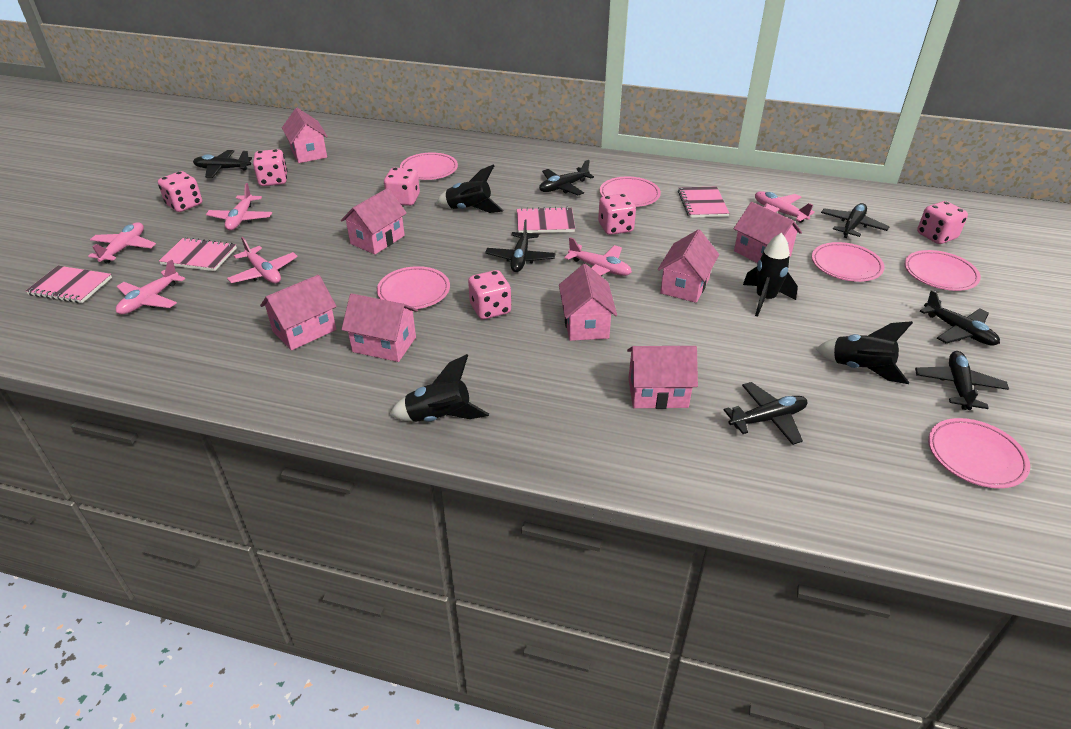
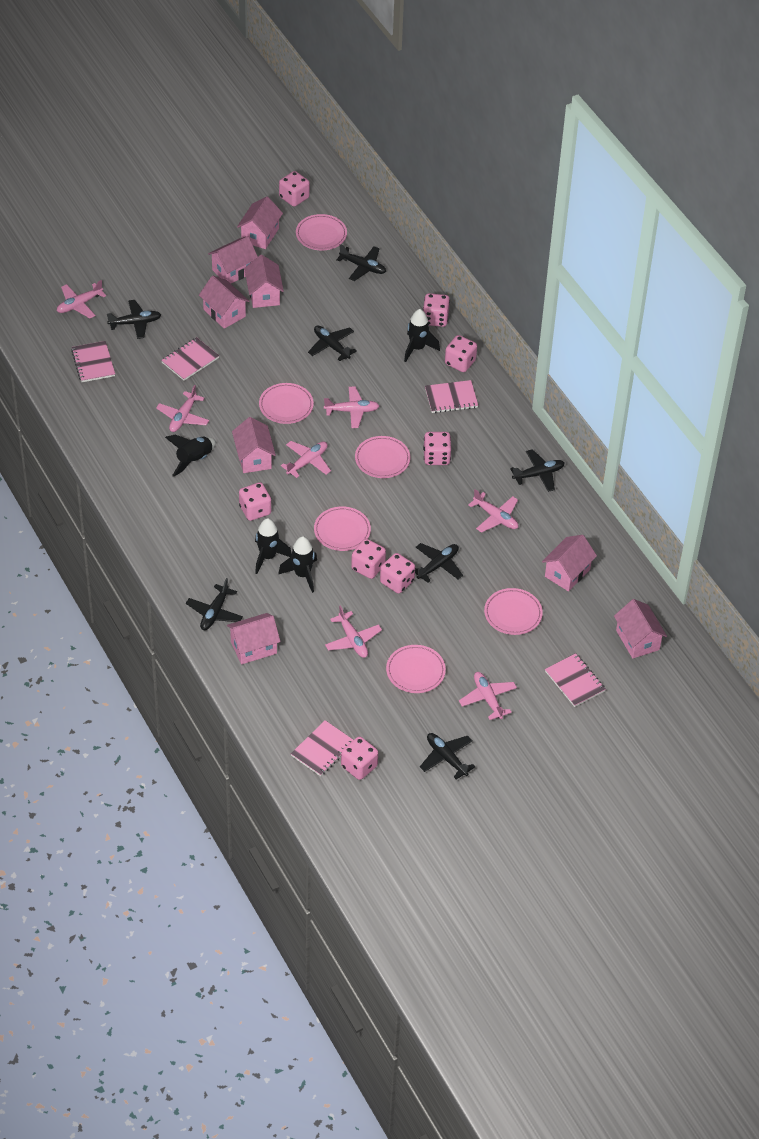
pink dice: [158,171,202,212] [253,149,288,186] [384,168,420,206] [468,270,511,319] [598,194,636,235] [917,201,968,244] = 6 -> [239,482,271,521] [279,171,310,206] [341,737,378,780] [351,539,386,579] [380,553,415,594] [423,293,450,327] [423,432,451,465] [445,335,477,372] = 8
pink notebook: [26,266,112,303] [159,237,237,271] [517,207,575,233] [678,187,730,218] = 4 -> [71,341,115,382] [161,337,219,381] [291,720,353,776] [425,380,478,413] [545,653,606,707] = 5
pink plane: [88,222,156,264] [116,260,185,314] [206,183,272,230] [227,237,298,284] [564,237,632,276] [755,191,815,223] = 6 -> [57,280,106,318] [156,385,209,432] [281,441,331,478] [324,387,379,428] [325,605,382,658] [459,672,517,720] [469,489,518,533] = 7

